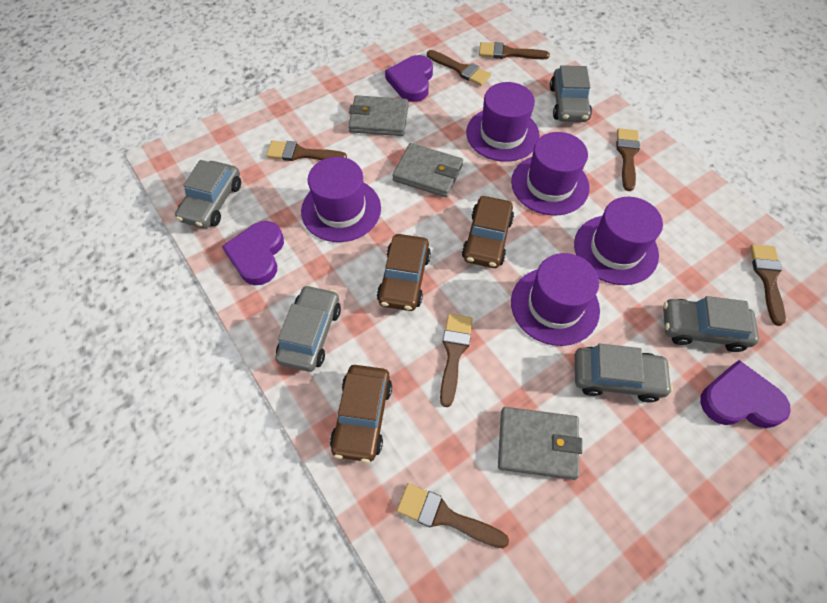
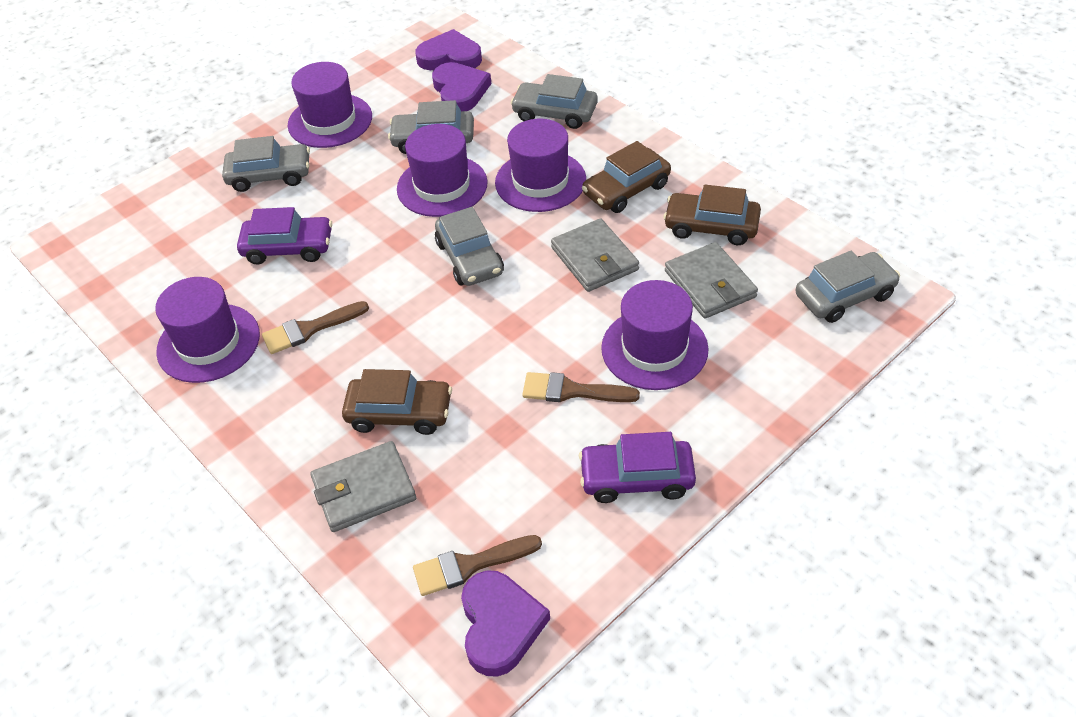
brown brush: [266,141,347,161] [397,483,509,548] [427,50,491,86] [440,314,473,407] [479,42,550,59] [616,128,640,191] [750,244,786,326] = 7 -> [262,301,369,354] [413,535,542,596] [522,372,640,402] = 3
purple car: none = 0 -> [237,207,332,265] [579,432,696,503] = 2

